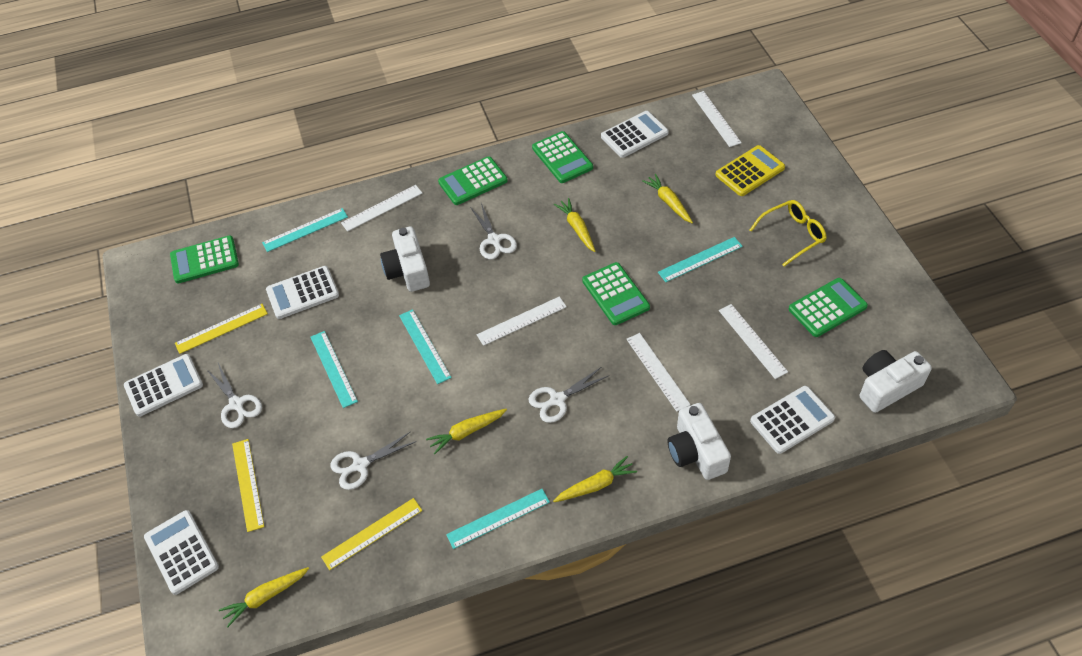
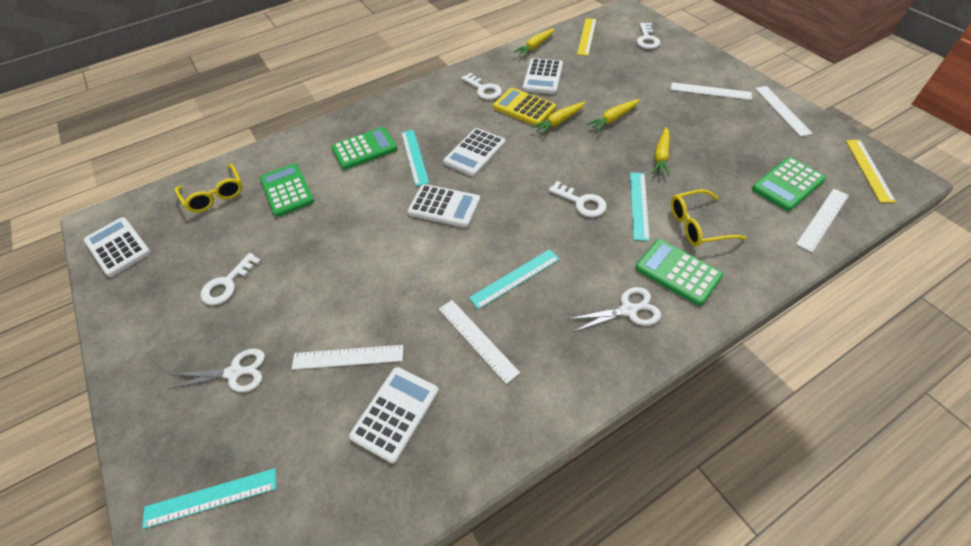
green calculator: [170,235,239,283] [438,156,508,205] [532,131,593,183] [582,262,650,325] [789,278,868,337] = 5 -> [260,164,314,217] [331,127,397,170] [635,239,723,306] [752,157,826,211] = 4
turquoise ruler: [262,208,348,252] [311,331,358,408] [399,309,452,384] [446,489,550,549] [658,237,743,282] = 5 -> [142,468,276,529] [401,130,429,186] [469,249,560,309] [630,172,650,241] = 4
white camera: [380,227,430,292] [668,403,731,480] [860,350,932,413] = 3 -> none = 0
white key: none = 0 -> [201,253,261,305] [461,73,502,100] [548,181,607,217] [636,23,660,49] = 4
white scissors: [206,363,262,428] [330,431,417,490] [470,203,517,259] [529,367,608,423] = 4 -> [167,349,265,392] [568,287,661,332] = 2
yellow carrot: [219,567,309,627] [426,409,507,454] [553,456,637,502] [554,198,595,252] [642,174,693,223] = 5 -> [514,28,555,57] [531,102,586,135] [587,99,640,132] [651,127,670,177] = 4
yellow glasses: [750,200,827,266] = 1 -> [175,164,242,213] [671,189,747,247] = 2
yellow ruler: [175,304,268,354] [232,439,264,532] [321,498,422,570] = 3 -> [577,18,596,56] [846,140,896,203] = 2

